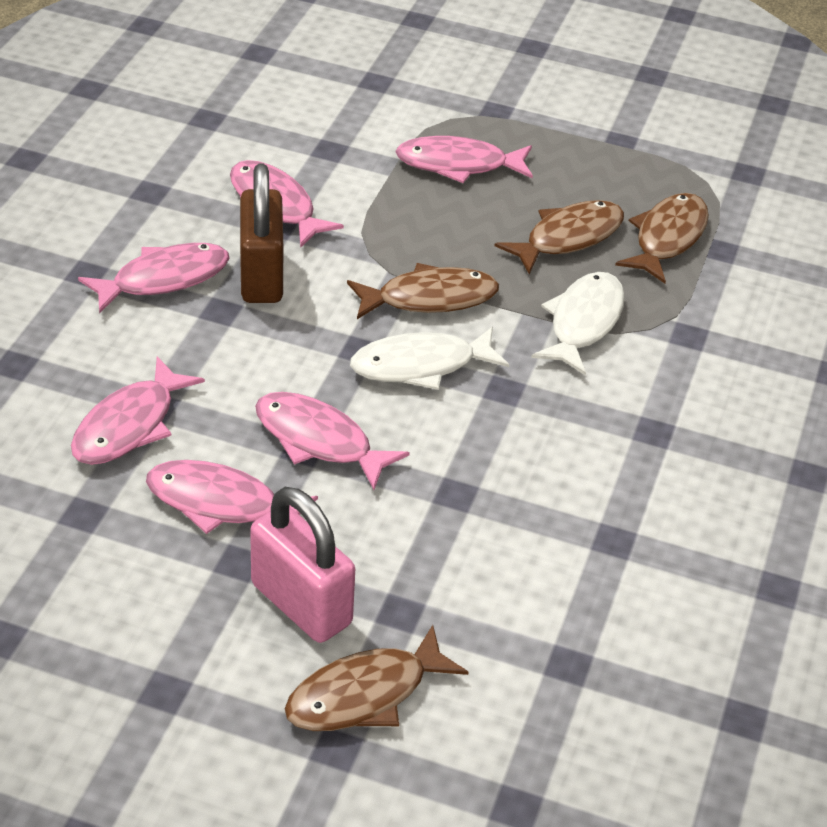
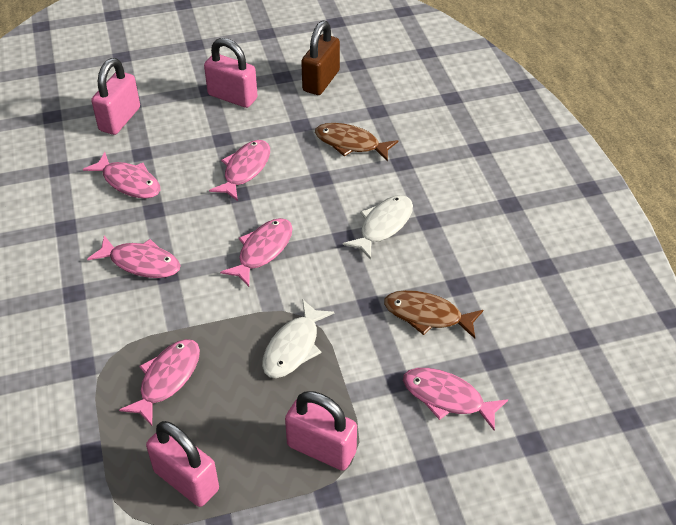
brown fish: [285,625,469,731] [347,263,499,319] [495,200,624,274] [615,193,709,283] = 4 -> [315,123,398,162] [384,290,483,339] = 2
pink padlock: [250,487,355,643] = 1 -> [91,58,140,135] [146,421,219,507] [204,38,258,108] [285,391,357,471] = 4

